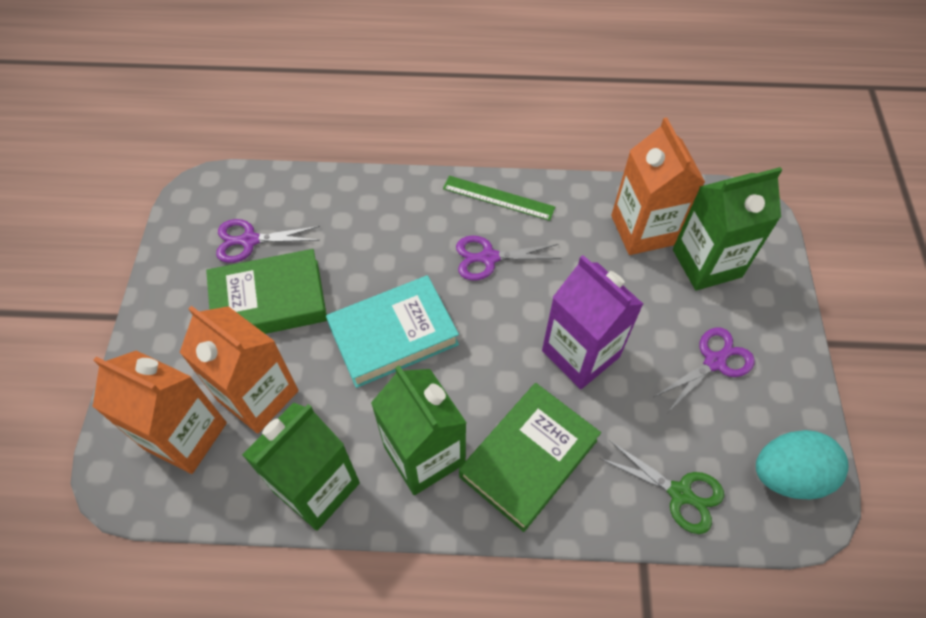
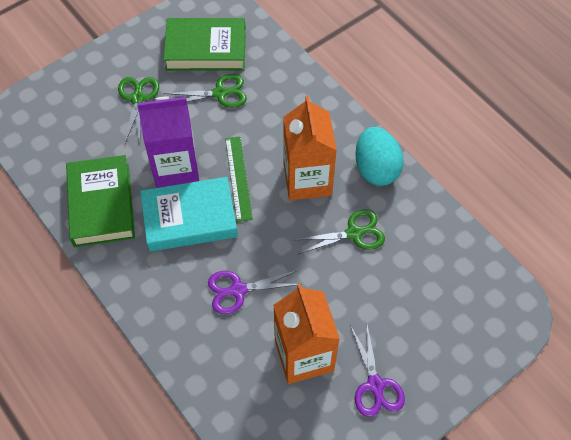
green carton: [242,403,360,531] [371,365,467,495] [673,167,782,291] = 3 -> none = 0
green scissors: [599,440,724,534] = 1 -> [118,77,159,143] [164,74,247,108] [295,209,385,254] = 3
orange carton: [93,350,227,474] [179,306,298,433] [611,117,705,255] = 3 -> [273,283,340,384] [283,95,337,200] = 2
purple scissors: [216,219,320,263] [456,235,561,280] [654,327,754,412] = 3 -> [208,270,302,314] [350,321,405,417] = 2

